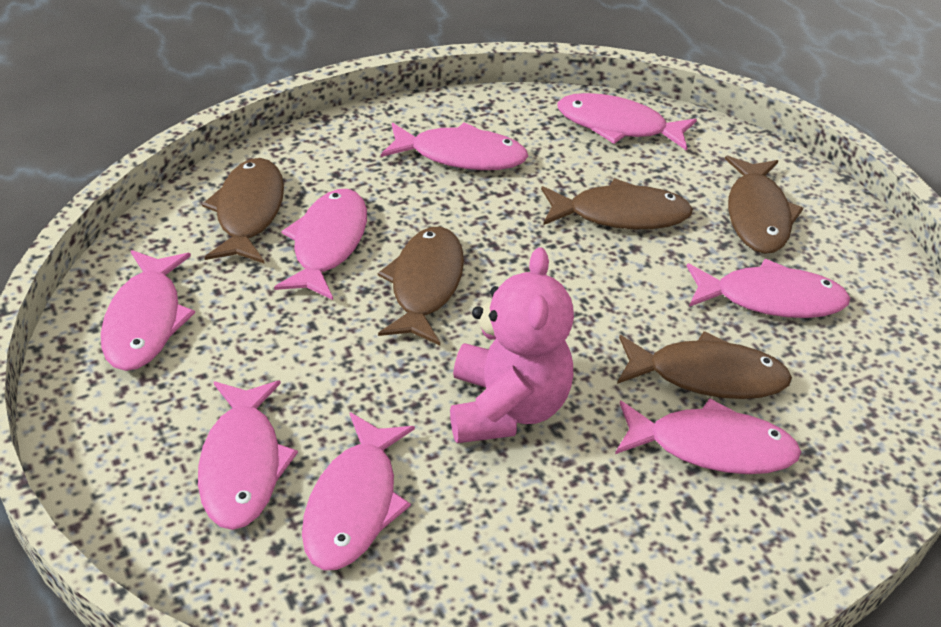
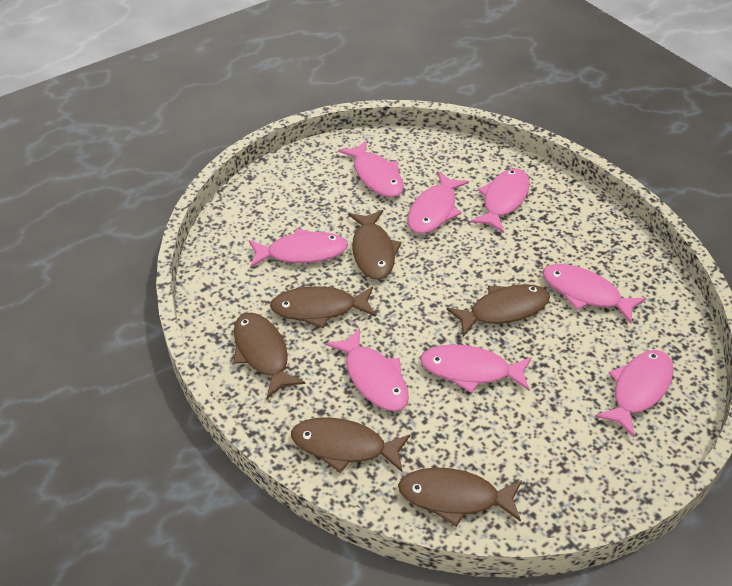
brown fish: [202,158,284,264] [378,226,464,345] [541,178,693,229] [617,331,792,399] [725,156,803,254] = 5 -> [233,313,305,399] [270,286,376,328] [291,417,410,473] [348,210,402,280] [398,468,522,527] [446,284,550,337] = 6
pink teddy bear: [450,247,574,443] = 1 -> none = 0

